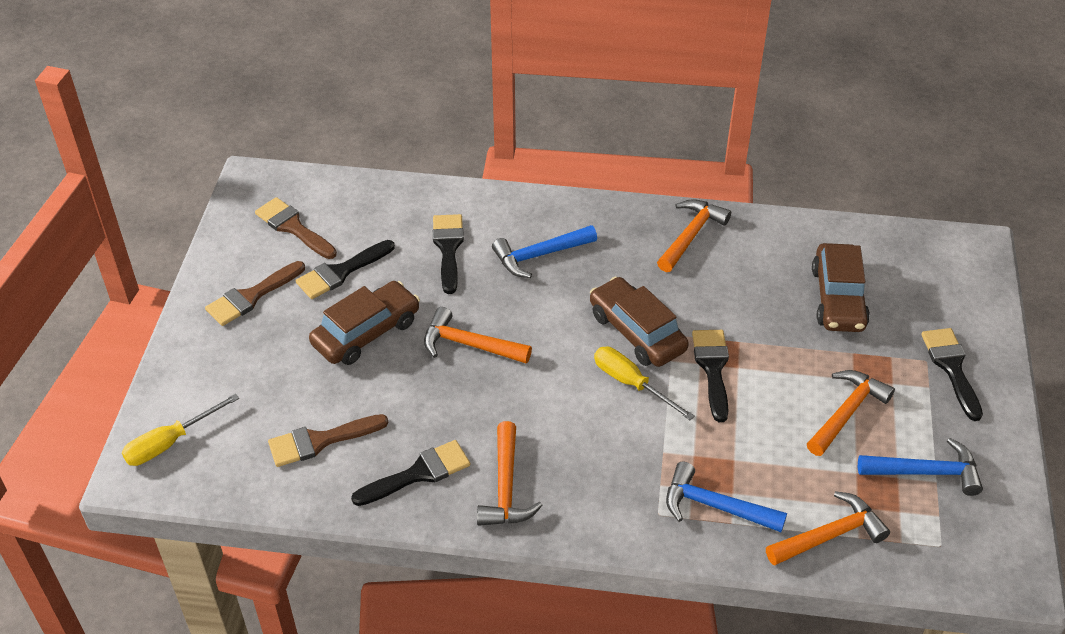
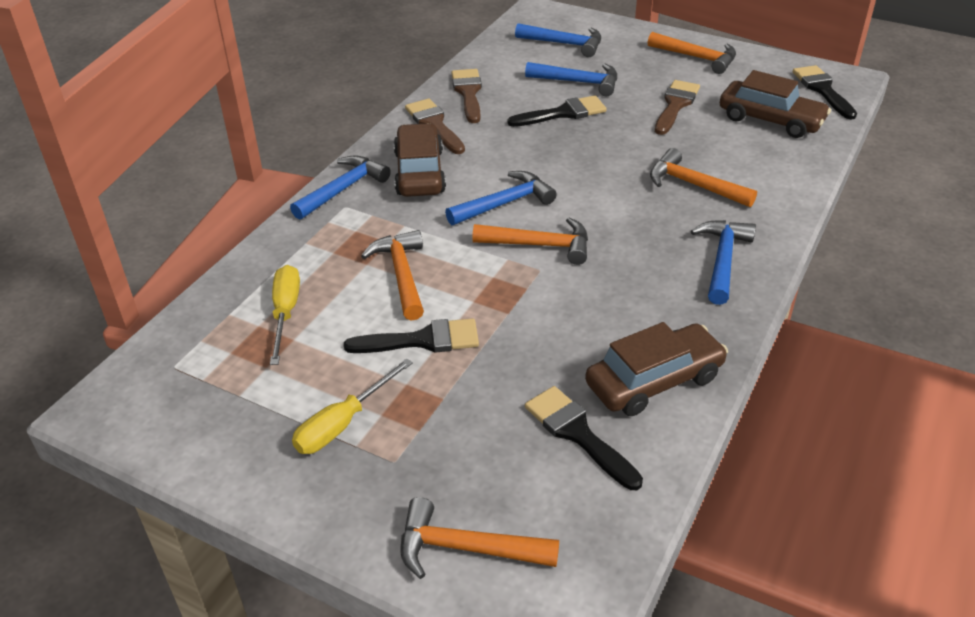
black brush: [296,240,395,299] [351,440,470,506] [433,214,464,294] [692,330,729,422] [921,328,983,421] = 5 -> [344,318,479,353] [507,95,607,127] [525,386,643,490] [793,65,857,119] = 4
blue hammer: [492,225,597,278] [666,462,787,532] [858,438,983,496] = 3 -> [290,155,391,220] [445,171,557,225] [515,23,601,57] [525,62,617,96] [691,220,756,305] = 5

